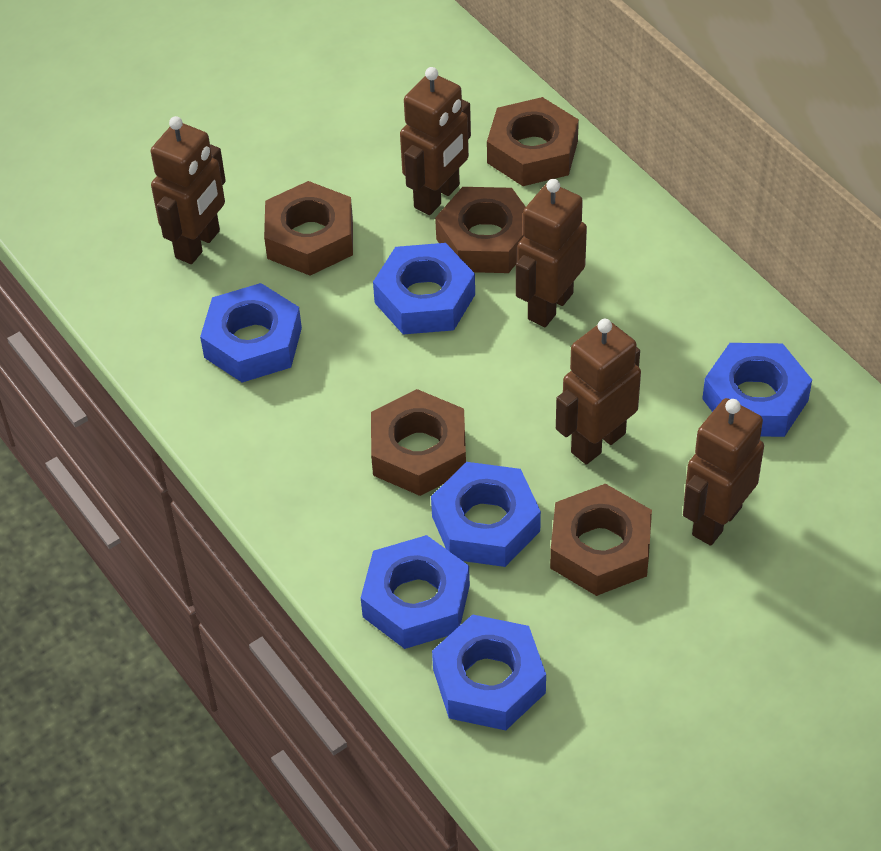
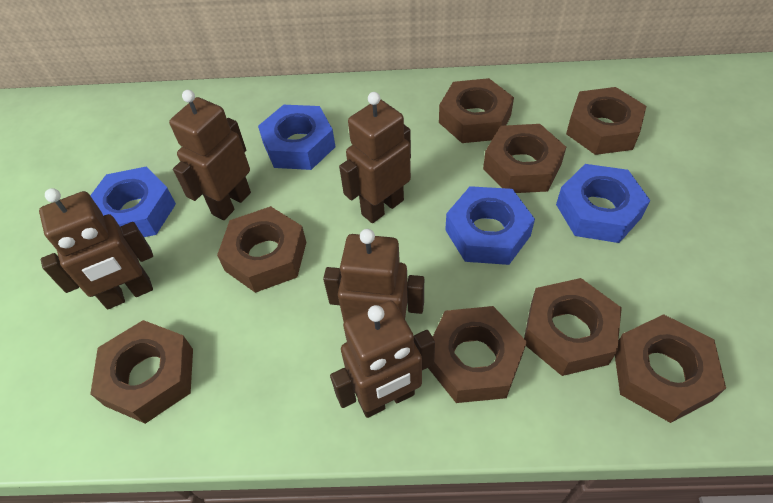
blue nut: [200,283,302,382] [361,535,470,649] [373,243,475,334] [431,462,541,567] [432,614,546,730] [702,343,812,437] = 6 -> [90,166,176,237] [258,105,335,170] [445,186,535,265] [556,164,650,243] = 4
brown nut: [264,181,353,276] [371,389,466,496] [435,187,526,273] [487,97,579,186] [550,484,652,596] = 5 -> [90,320,193,424] [217,206,306,293] [428,306,527,403] [439,78,514,143] [483,124,566,193] [524,278,622,376] [566,87,646,155] [615,314,726,423] = 8

